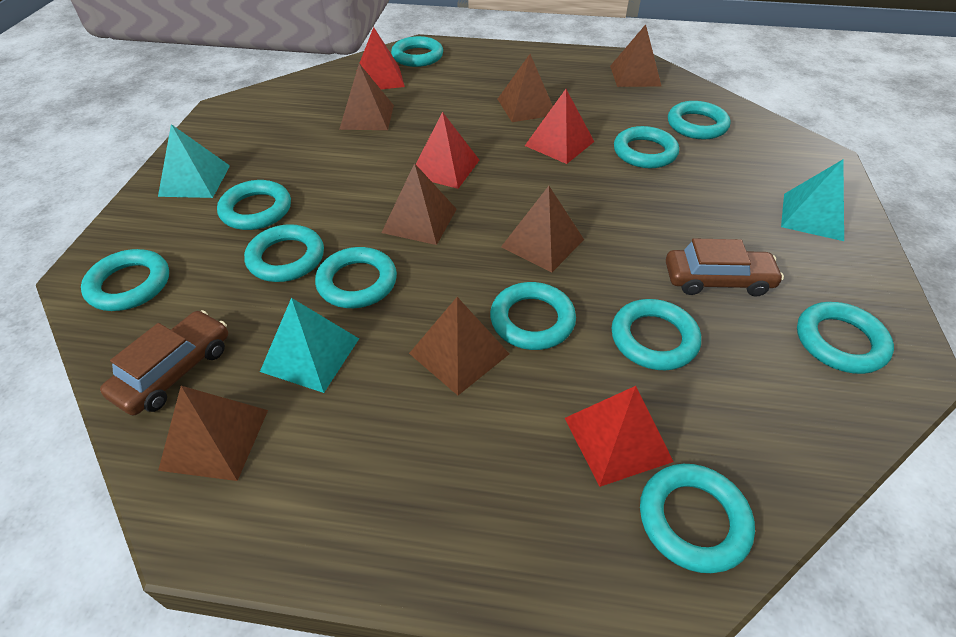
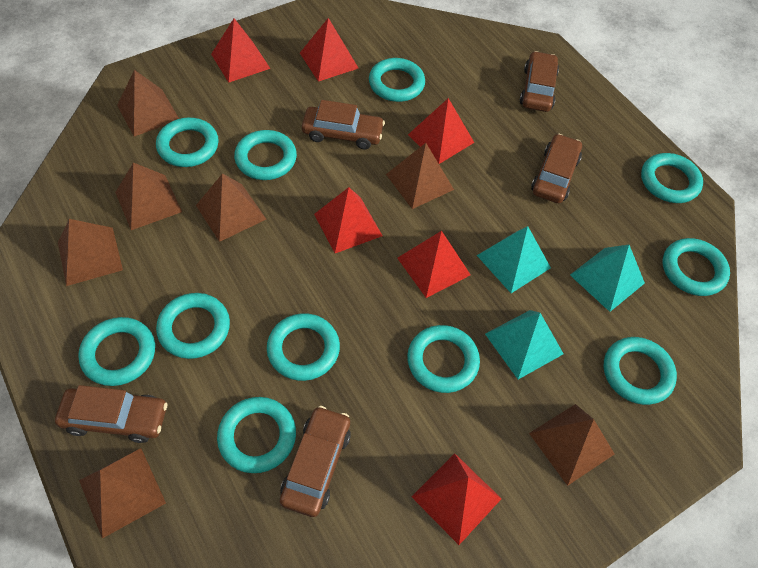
brown car: [100,310,228,415] [666,238,784,297] = 2 -> [55,385,168,443] [280,406,351,517] [302,100,385,149] [520,51,559,112] [531,134,582,203] = 5
red pyramid: [360,27,405,89] [416,112,479,189] [525,89,594,164] [565,386,674,487] = 4 -> [211,18,271,83] [300,18,359,82] [314,187,383,253] [397,231,471,298] [408,98,474,164] [412,453,502,545] = 6

